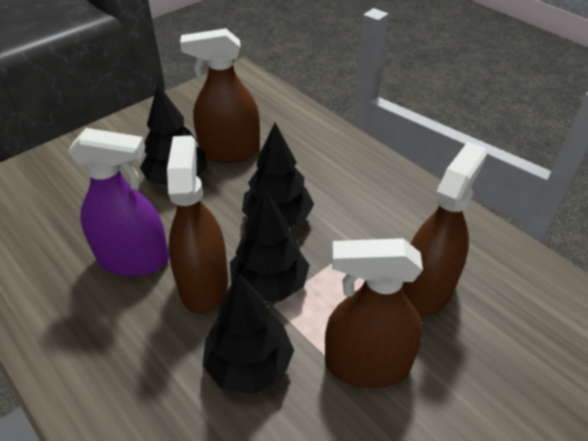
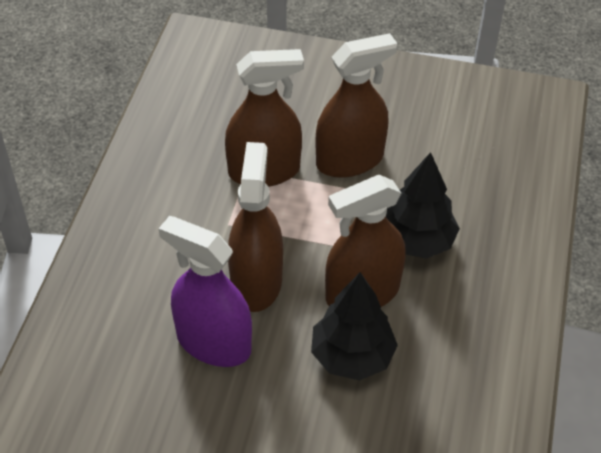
black tree: [140,84,207,186] [203,273,294,394] [230,188,310,301] [242,123,314,227] = 4 -> [311,272,398,381] [386,152,460,259] = 2

